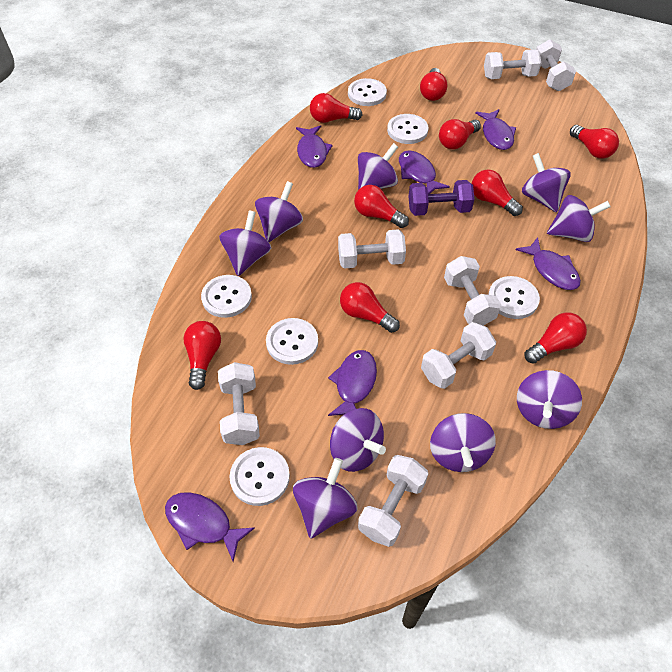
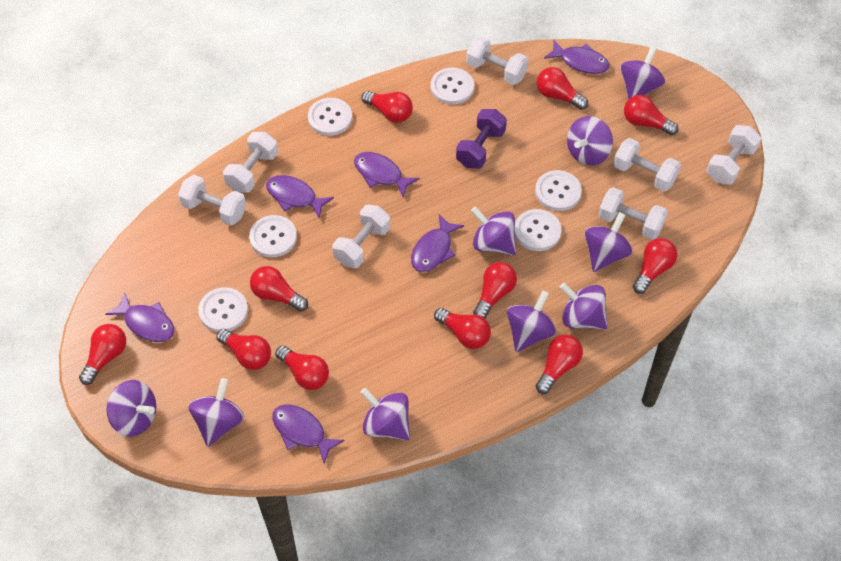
red light bulb: [183,321,221,390] [310,93,363,123] [340,282,400,333] [354,185,409,228] [420,68,447,101] [439,119,481,149] [472,170,523,216] [525,313,587,364] [570,125,619,159] = 9 -> [79,324,126,385] [216,329,271,370] [250,266,308,311] [275,345,329,390] [361,91,413,123] [434,308,491,349] [473,262,517,318] [536,335,583,394] [537,67,588,110] [624,95,679,136] [633,238,677,294] = 11

